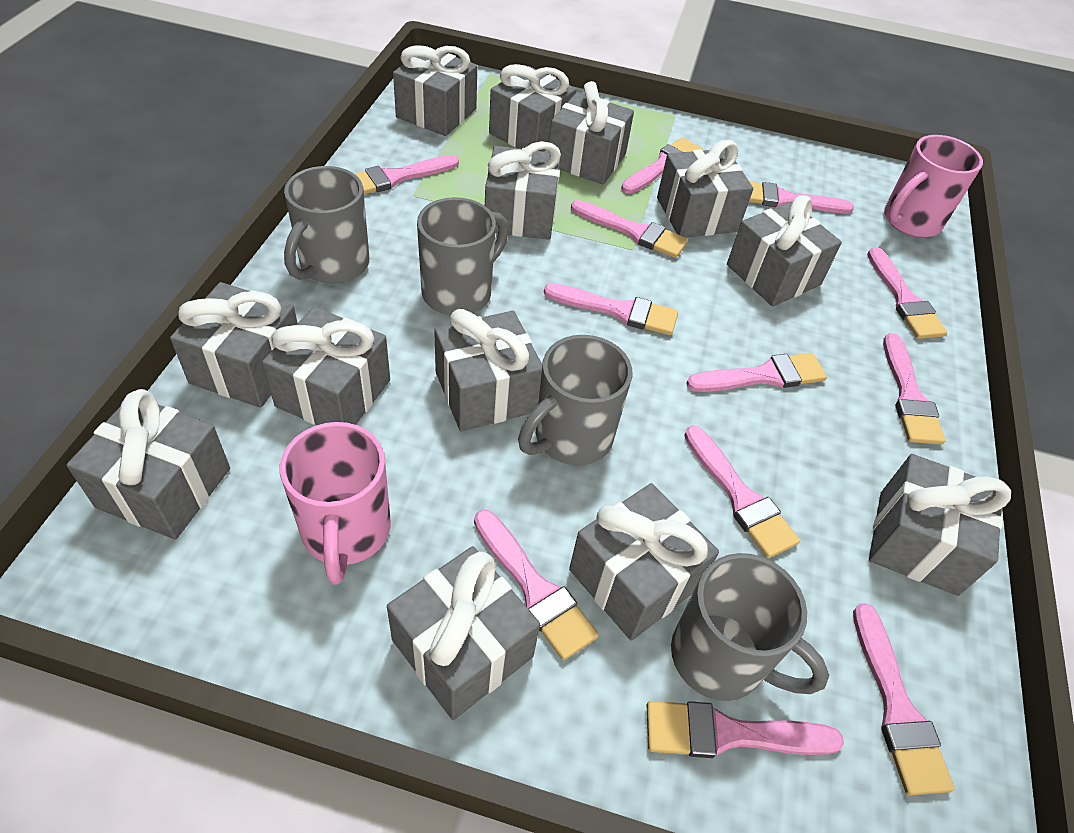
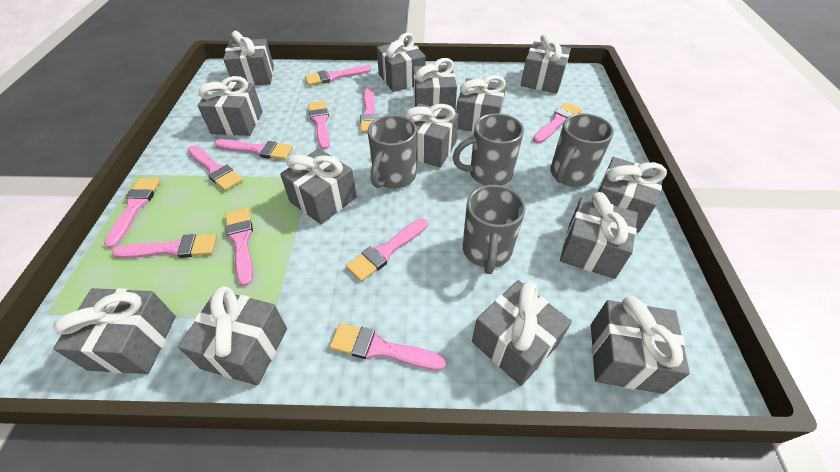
grey gift: [67,389,230,540] [170,282,298,408] [262,307,390,425] [387,546,540,720] [393,45,477,136] [434,309,542,431] [485,141,561,240] [489,64,576,152] [548,81,634,185] [569,483,719,641] [657,140,753,237] [727,195,842,306] [869,454,1011,596] = 13 -> [53,288,176,374] [178,286,287,385] [198,76,263,136] [223,31,274,86] [280,148,357,224] [377,33,426,92] [404,103,459,168] [413,58,457,110] [456,75,506,132] [472,280,572,386] [521,33,571,93] [560,192,638,279] [591,296,690,394] [597,157,667,233] = 14
pink brush: [354,155,459,194] [474,510,599,660] [544,283,678,335] [571,200,688,258] [621,138,703,194] [647,701,844,758] [684,425,800,558] [686,353,827,392] [749,182,854,213] [853,603,954,796] [867,247,947,339] [883,333,946,445] = 12 -> [104,178,161,248] [112,234,217,258] [188,145,243,191] [215,139,293,160] [226,208,253,286] [305,66,371,86] [308,101,330,150] [330,323,446,370] [346,218,428,282] [360,88,379,133] [533,102,582,143] = 11
pink mug: [280,422,391,585] [884,135,983,237] = 2 -> none = 0

